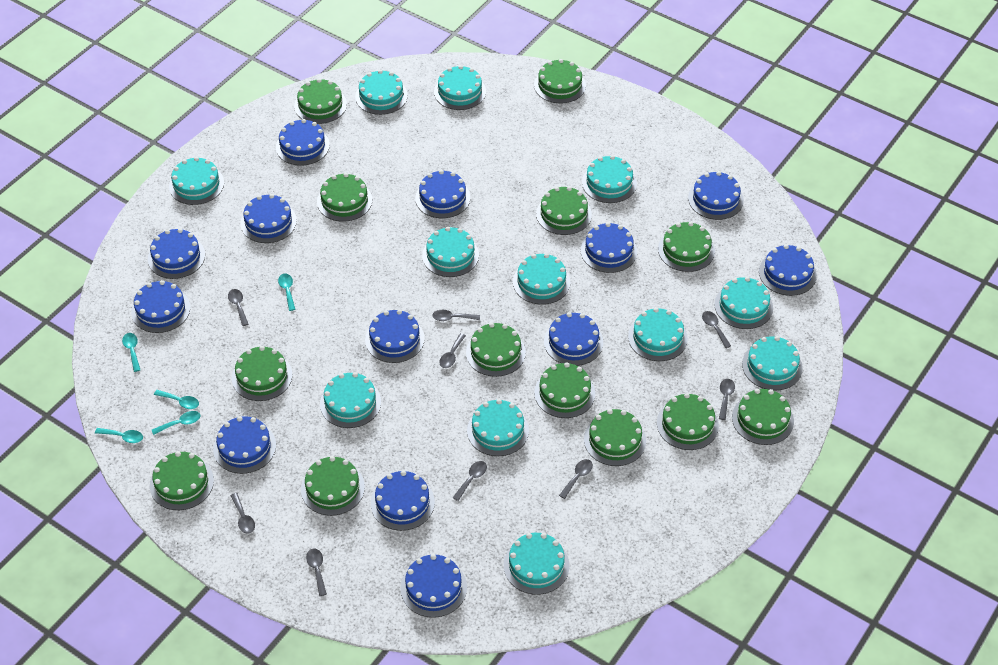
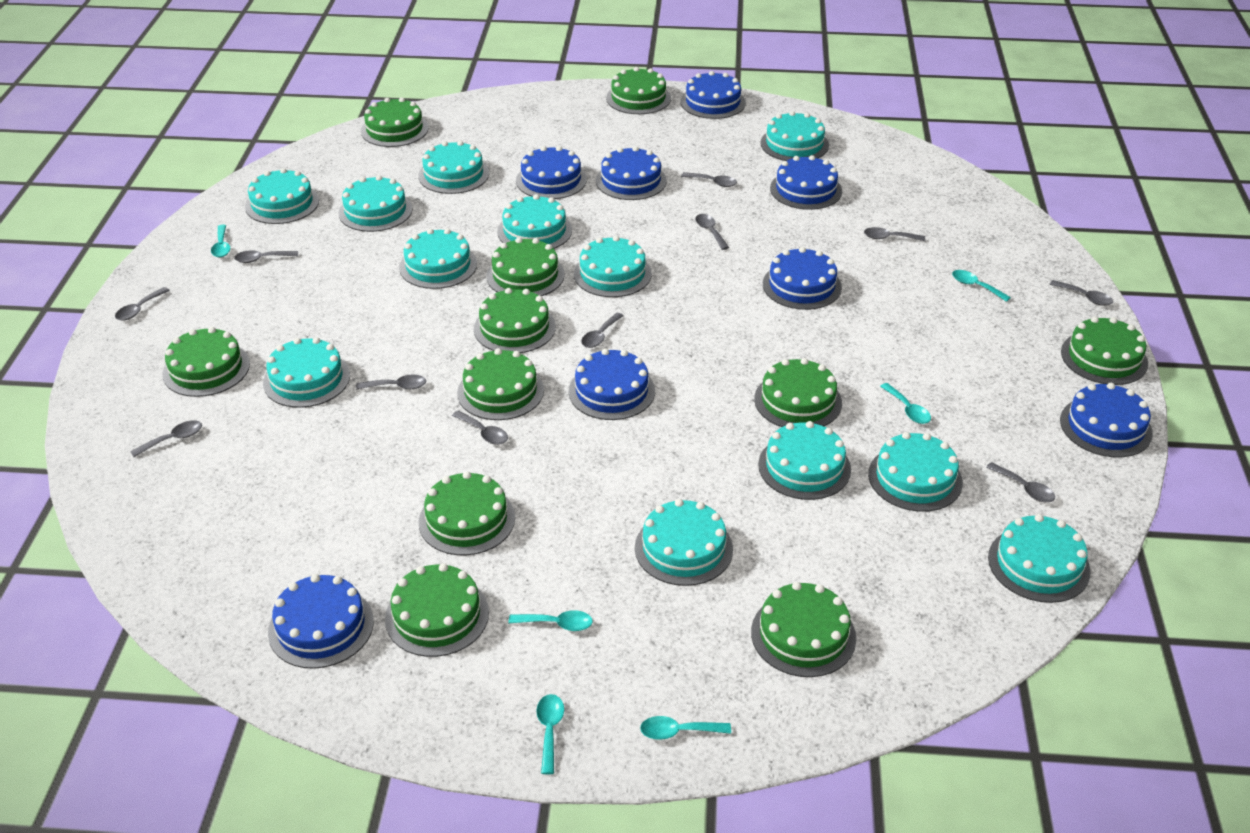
blue cake: [131,280,190,333] [148,228,205,279] [213,416,276,474] [240,194,297,243] [276,119,330,166] [365,310,425,363] [371,471,435,531] [400,554,467,618] [415,170,470,218] [544,312,603,366] [581,222,637,273] [688,171,744,220] [759,244,817,296] = 13 -> [268,574,374,669] [516,146,587,199] [569,348,655,420] [596,146,667,200] [681,71,746,119] [763,247,842,310] [770,155,842,210] [1060,383,1153,457] = 8
green cake: [150,451,214,510] [232,346,293,401] [294,79,347,124] [301,456,365,516] [317,173,372,222] [466,323,526,377] [534,59,586,103] [534,362,595,418] [536,186,592,235] [584,409,646,466] [657,393,719,450] [658,222,715,272] [732,389,794,445] = 13 -> [162,327,250,397] [361,97,429,147] [385,563,489,657] [419,471,515,556] [457,348,544,420] [474,288,556,353] [486,237,565,296] [606,67,671,114] [751,582,856,677] [754,358,842,427] [1061,317,1148,385] = 11
grey spoon: [228,289,248,326] [230,493,255,534] [306,549,327,596] [432,310,480,321] [439,333,466,368] [453,461,487,501] [559,459,593,499] [702,311,731,348] [719,379,735,420] = 9 -> [115,287,170,321] [130,420,202,457] [234,250,298,263] [356,375,426,390] [452,411,508,445] [581,313,624,348] [681,172,737,187] [695,214,729,250] [864,227,925,241] [986,462,1055,502] [1049,280,1113,306] = 11
turquoise spoon: [95,428,143,443] [122,333,140,372] [152,411,201,435] [154,390,199,409] [278,274,295,311] = 5 -> [211,225,230,257] [509,610,593,631] [536,694,564,774] [640,716,731,740] [880,383,931,424] [952,270,1011,302] = 6

